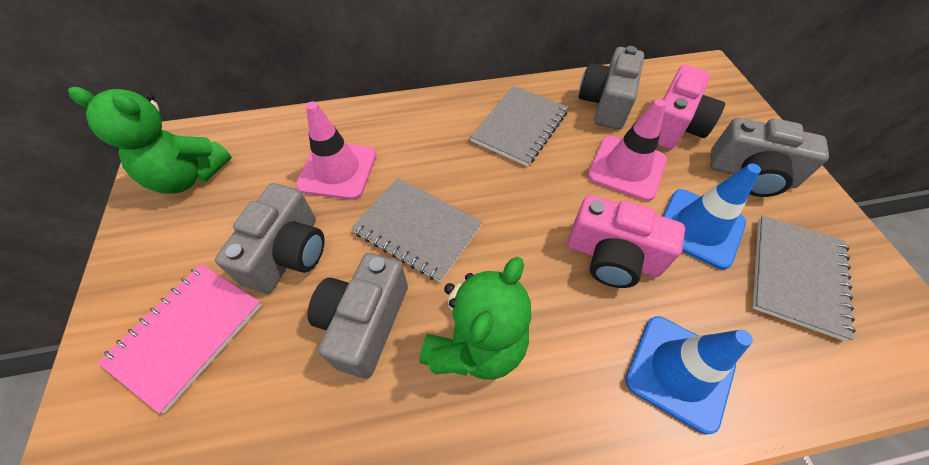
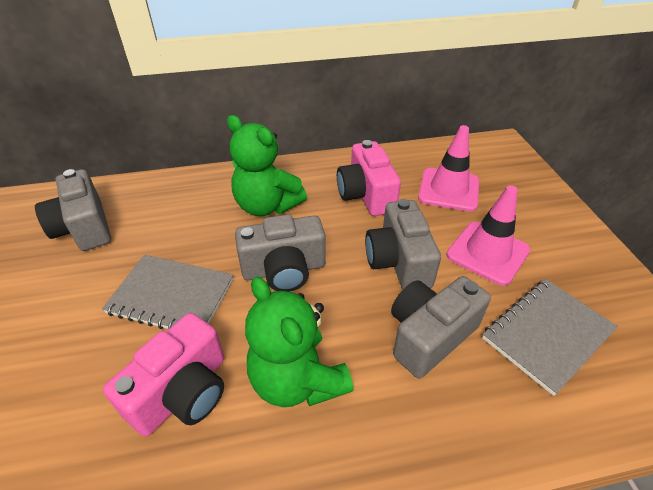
blue traffic cone: [625,316,753,434] [662,163,761,269] = 2 -> none = 0
grey notebook: [351,178,482,282] [470,86,568,166] [753,215,856,341] = 3 -> [102,255,233,329] [482,279,618,396] = 2
pink notebook: [98,264,262,413] = 1 -> none = 0

